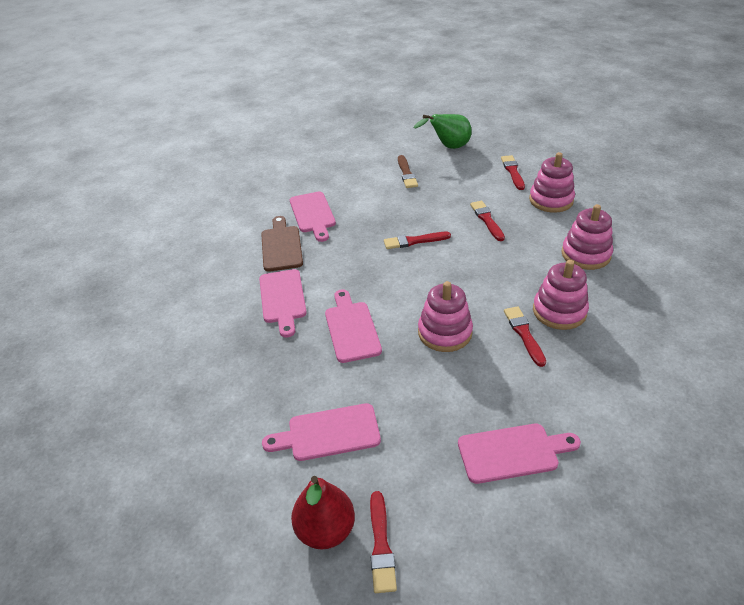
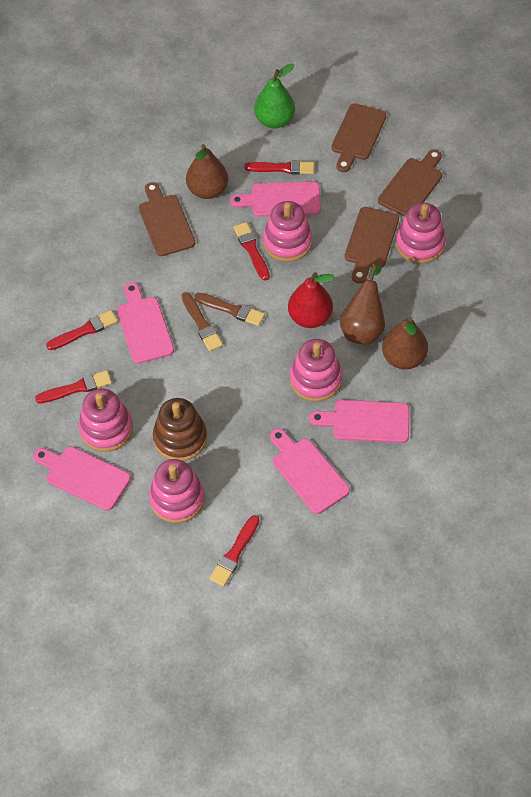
brown brush: [398,155,418,188] = 1 -> [181,292,223,351] [194,293,265,326] = 2
brown cutting board: [261,216,303,272] = 1 -> [139,182,195,256] [332,103,386,172] [345,207,399,283] [378,149,442,217] = 4
brown pear: none = 0 -> [186,144,228,199] [340,265,385,345] [382,317,428,370] = 3
brown stacking toy: none = 0 -> [153,398,207,461] = 1
pink stacking toy: [418,281,473,352] [529,152,575,213] [533,260,589,330] [561,204,613,270] = 4 -> [78,389,133,452] [149,459,205,523] [263,201,312,262] [290,339,342,402] [396,203,446,264] = 5

